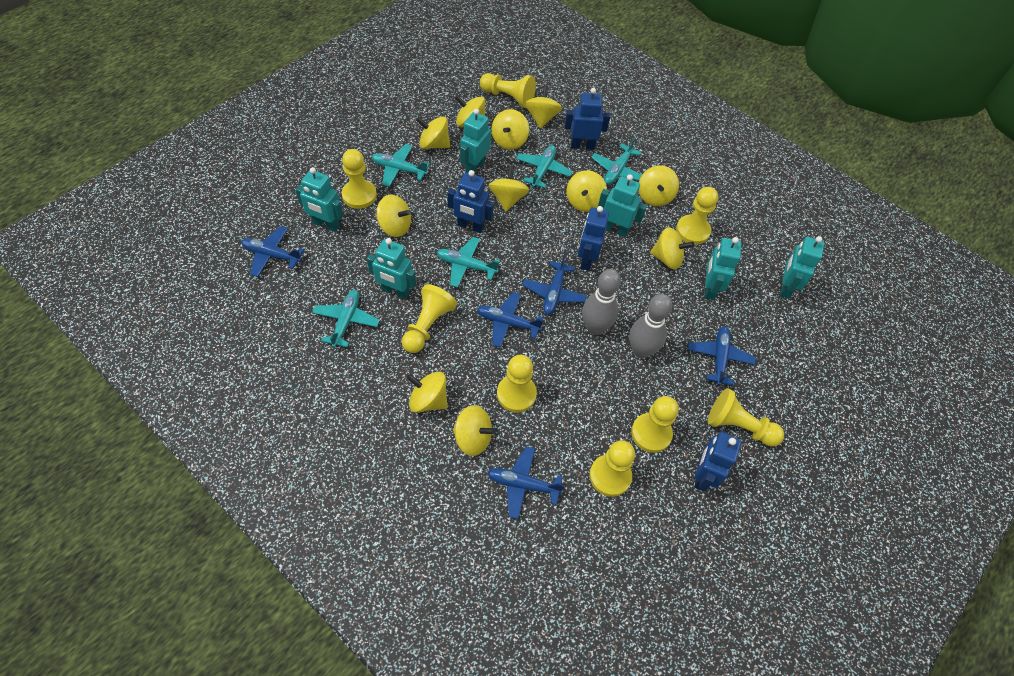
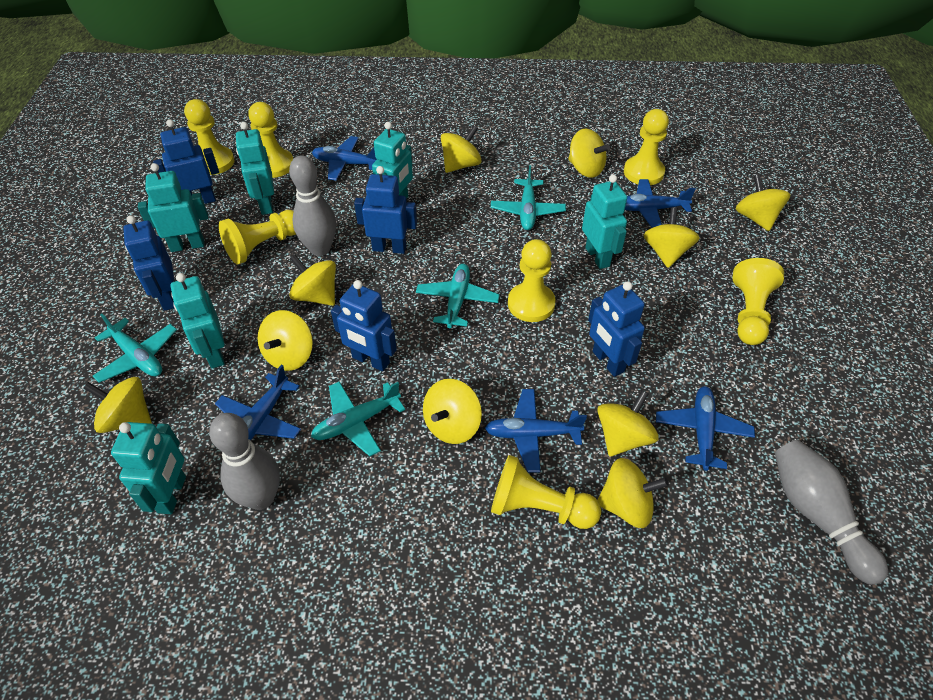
blue robot: [447,170,494,233] [565,88,610,150] [578,206,609,271] [694,430,741,492] = 4 -> [123,215,174,311] [153,119,219,204] [331,280,397,371] [354,166,417,254] [588,281,645,377] = 5
grey bowling pin: [582,269,621,335] [629,294,672,358] = 2 -> [209,413,280,510] [289,155,336,256] [775,440,888,585] = 3
turquoise plane: [312,290,380,348] [372,144,430,187] [437,237,500,288] [516,145,573,188] [591,138,642,185] = 5 -> [93,314,177,383] [311,381,405,456] [416,264,500,328] [491,166,566,230] = 4
yellow pawn: [342,149,377,209] [402,284,457,353] [480,73,536,108] [497,355,537,413] [590,440,635,497] [631,396,679,453] [676,187,718,244] [708,388,784,447] = 8 -> [184,99,234,175] [219,210,296,265] [248,102,293,178] [491,455,601,529] [508,239,556,322] [624,109,669,185] [732,258,784,345] = 7
yellow spinning top: [376,195,411,237] [407,372,448,413] [416,116,450,149] [453,405,496,456] [455,95,485,127] [489,165,529,211] [491,109,529,150] [525,85,562,128] [567,170,607,212] [639,165,679,206] [650,227,694,269] = 11 -> [83,377,152,433] [258,310,313,371] [289,254,336,306] [423,379,482,444] [441,125,482,173] [568,129,610,178] [597,390,659,457] [597,458,669,528] [643,207,699,268] [736,174,791,231] = 10

